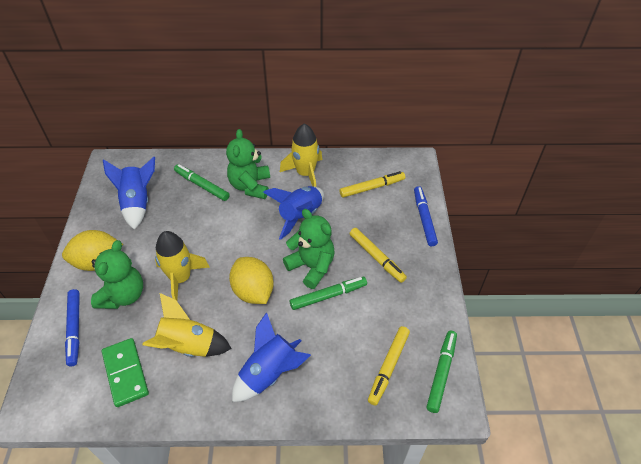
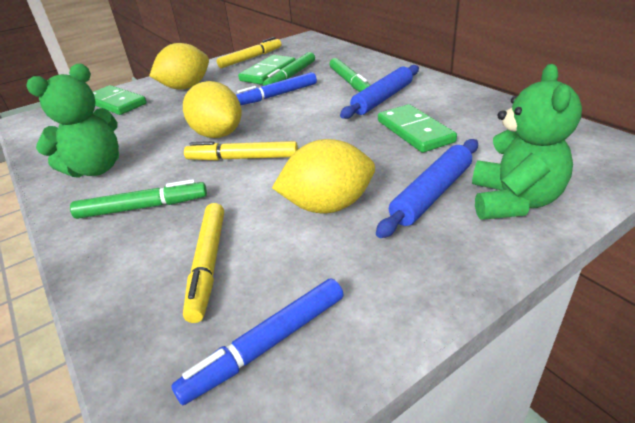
blue rocket: [103,157,155,230] [232,312,311,402] [263,186,324,240] = 3 -> none = 0
blue rolling pin: none = 0 -> [340,65,419,119] [376,139,478,238] = 2
green domino: [102,338,149,407] = 1 -> [93,85,147,115] [238,55,296,84] [378,104,457,153] = 3
green teddy bear: [91,240,143,309] [226,129,270,199] [283,209,335,289] = 3 -> [26,64,119,178] [472,64,582,220] = 2
yellow lemon: [62,230,123,271] [229,257,274,304] = 2 -> [149,43,209,90] [183,81,242,138] [272,139,375,213] = 3
yellow rocket: [142,293,232,357] [155,231,210,301] [280,124,322,187] = 3 -> none = 0

